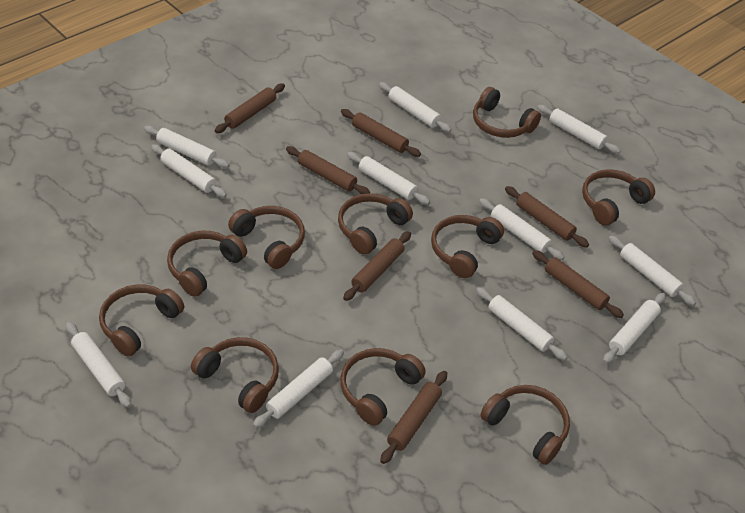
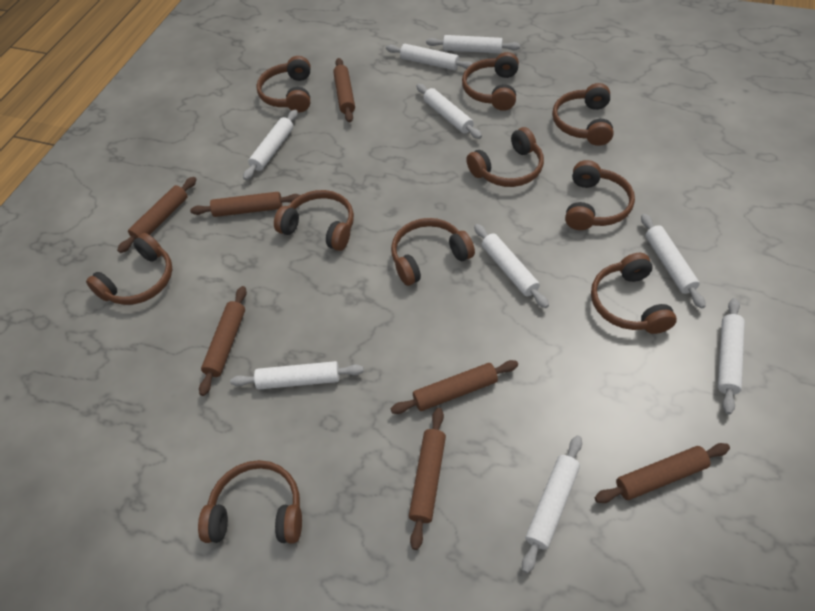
white rolling pin: [66,322,131,408] [144,126,230,168] [151,144,227,198] [253,349,344,428] [347,152,430,205] [379,82,452,132] [476,287,568,361] [479,198,565,260] [537,105,621,154] [603,293,666,364] [609,235,696,306] = 11 -> [230,361,364,390] [243,110,298,180] [386,44,473,70] [416,84,482,139] [426,35,520,53] [474,224,549,308] [522,436,582,573] [641,214,706,309] [718,298,745,414] = 9

